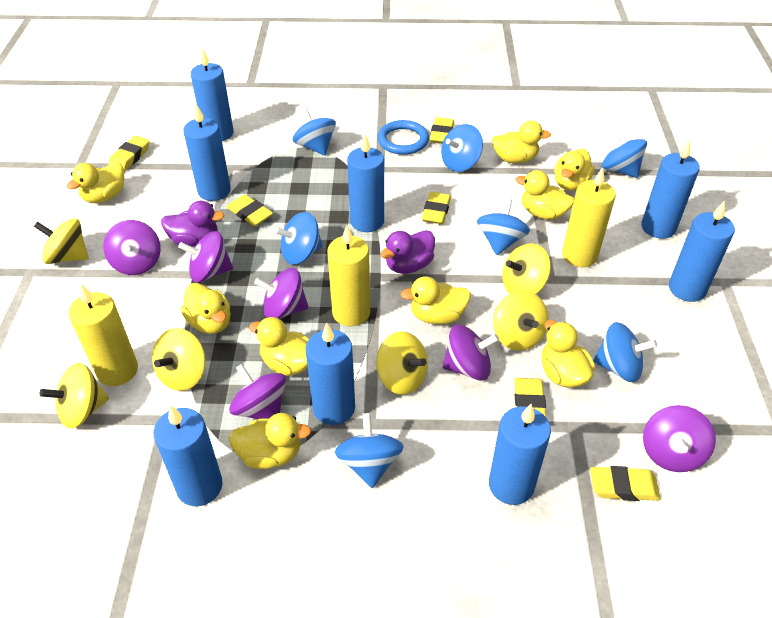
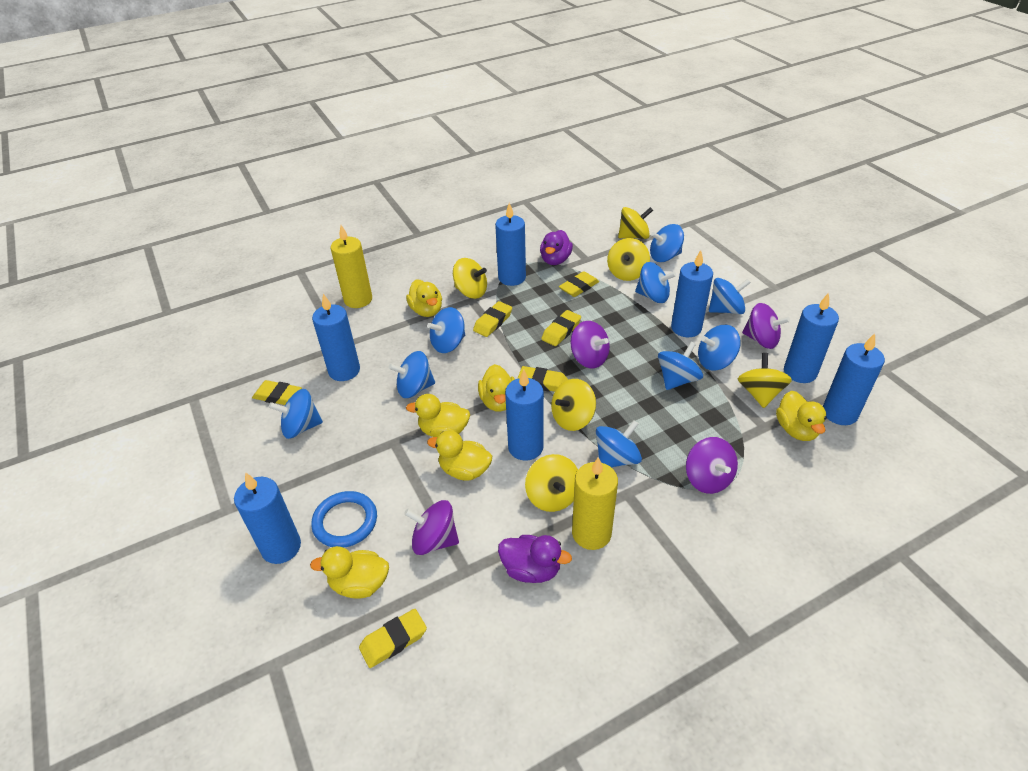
blue candle: [153,405,223,506] [183,104,231,201] [191,48,234,141] [306,323,355,425] [347,134,384,232] [489,404,551,505] [641,139,700,239] [669,200,735,302] = 8 -> [234,472,301,564] [312,294,360,381] [495,203,526,286] [505,369,544,461] [671,250,713,337] [784,293,839,383] [823,333,885,425] = 7
blue spinning top: [275,212,323,265] [293,108,336,156] [335,413,404,488] [441,124,483,172] [477,198,530,255] [593,322,657,382] [602,131,647,178] = 7 -> [269,389,323,439] [389,351,435,398] [427,307,465,353] [596,420,642,467] [635,262,676,303] [650,224,684,262] [658,342,703,390] [698,325,741,370] [709,278,751,314] = 9
purple spinning top: [103,220,161,275] [178,231,233,283] [229,364,286,419] [254,268,309,319] [442,325,499,381] [643,405,716,472] = 6 -> [404,500,459,555] [570,321,610,368] [686,437,738,494] [742,303,790,349] = 4
yellow candle: [69,284,138,386] [327,225,370,326] [562,167,616,267] = 3 -> [331,225,372,308] [572,457,618,550] = 2
yellow duck: [67,162,124,203] [181,283,231,334] [229,413,311,469] [249,317,309,376] [401,276,471,324] [492,120,551,163] [516,170,574,220] [542,320,595,388] [554,149,595,191] = 9 -> [310,546,389,599] [406,279,442,317] [406,394,470,437] [427,430,492,481] [478,364,515,412] [776,391,827,441] = 6

